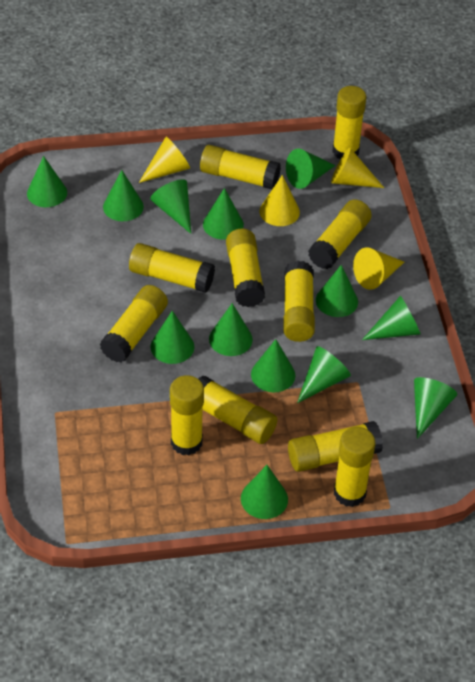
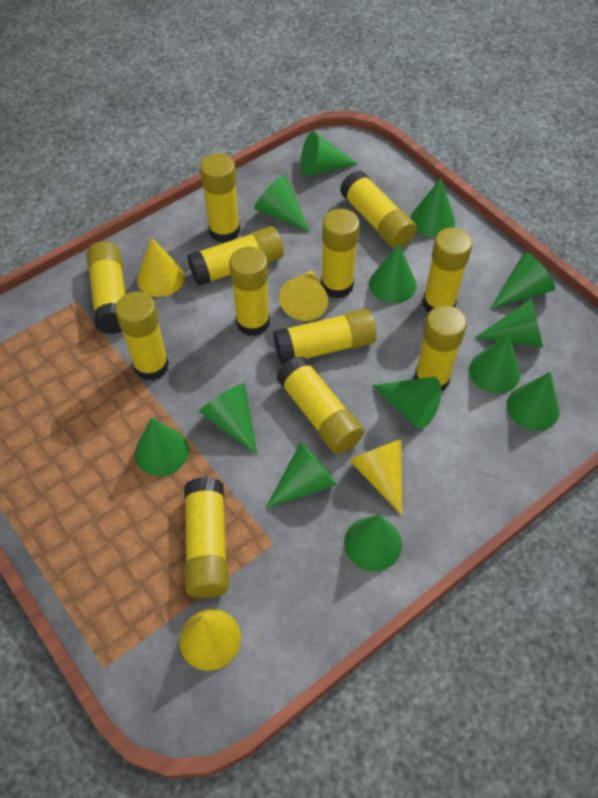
yellow glue stick: [100,285,168,362] [129,243,215,293] [170,375,204,455] [198,376,278,444] [200,145,281,189] [226,229,265,307] [283,261,315,342] [288,421,383,472] [308,199,372,269] [332,86,366,159] [334,427,375,507] = 11 -> [86,241,125,334] [115,292,169,381] [184,477,229,598] [187,226,284,286] [200,153,240,243] [229,247,270,336] [273,309,376,365] [276,356,364,454] [321,209,360,298] [340,170,417,248] [414,305,467,391] [423,227,473,312] = 12

